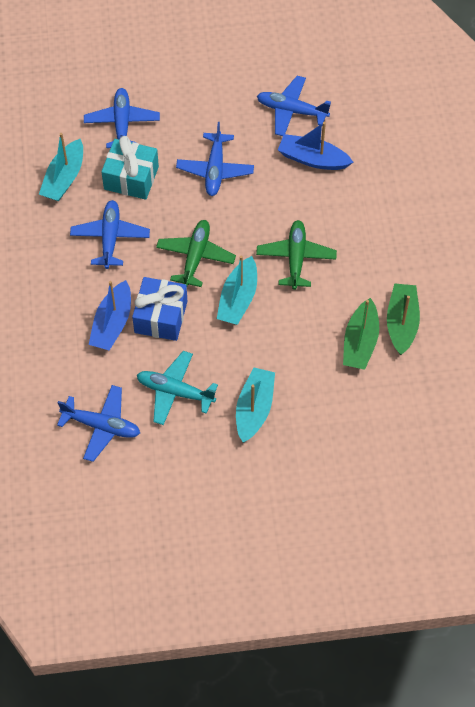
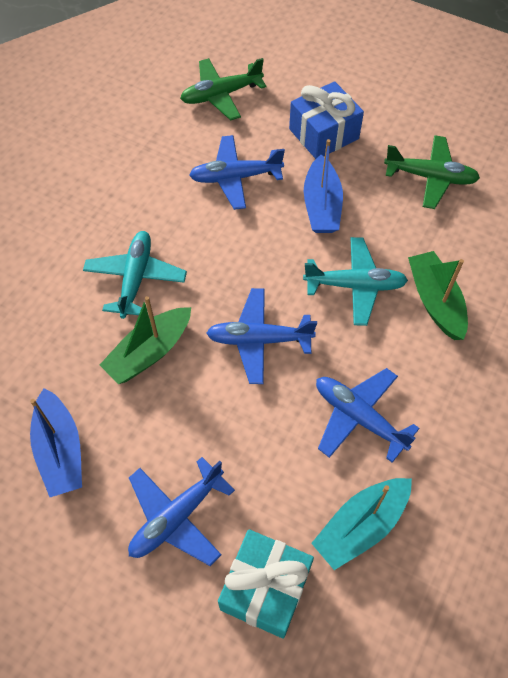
blue plane: [57,385,140,462] [70,200,150,269] [84,88,160,148] [176,122,254,196] [257,76,331,136] = 5 -> [128,457,235,566] [189,135,285,210] [206,288,317,384] [316,368,420,463] = 4
turquoise boat: [39,133,83,201] [217,255,257,325] [236,367,275,443] = 3 -> [311,478,412,570] = 1
turquoise plane: [137,351,218,425] = 1 -> [83,231,187,319] [303,237,408,326] = 2

